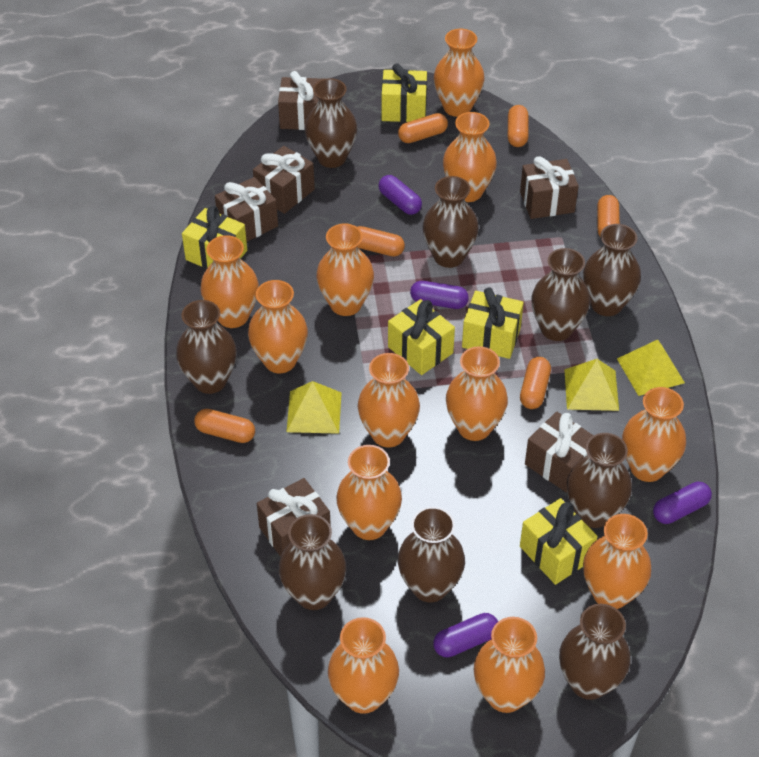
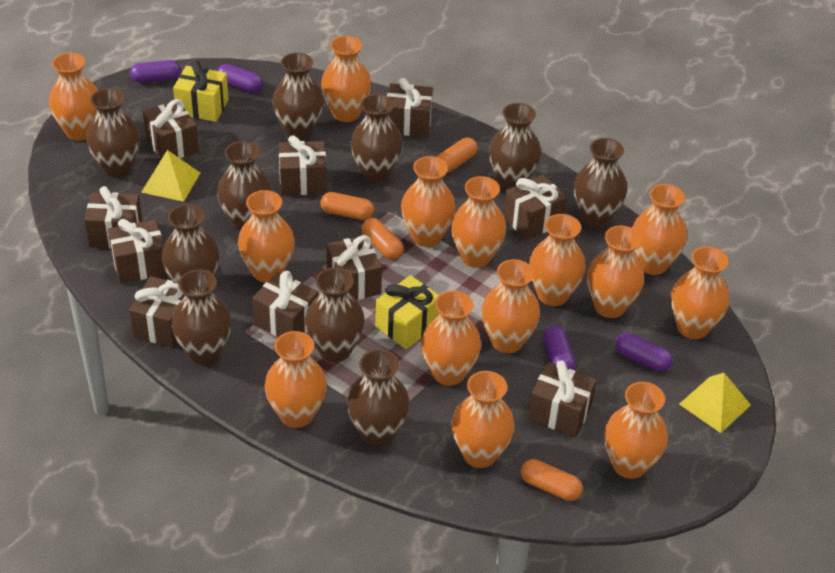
brown gift: [215,177,278,241] [253,146,315,214] [257,478,331,557] [278,71,323,130] [520,156,579,219] [525,412,594,493] = 6 -> [84,186,143,249] [108,219,167,284] [129,276,185,348] [143,99,199,159] [252,271,318,337] [279,136,327,195] [326,235,382,300] [387,78,433,137] [503,175,567,240] [528,361,597,437] = 10
brown vase: [176,300,237,394] [278,514,347,610] [305,78,357,168] [398,507,465,602] [422,176,479,268] [531,248,590,341] [559,604,631,700] [567,433,632,528] [583,224,641,316] = 9 -> [86,88,140,178] [162,204,220,283] [171,270,232,365] [217,141,272,231] [273,53,324,140] [305,267,365,362] [347,349,410,446] [350,94,403,183] [489,103,541,190] [573,138,627,228] = 10
orange capsule: [194,409,255,443] [358,226,405,256] [398,113,448,143] [508,105,529,147] [520,357,551,409] [597,195,620,236] = 6 -> [320,192,374,220] [361,218,404,260] [437,138,478,173] [521,459,583,501] = 4
orange vase: [200,235,259,328] [248,280,308,373] [316,224,374,316] [328,617,399,714] [336,445,402,540] [357,353,420,447] [434,29,485,117] [443,112,497,202] [446,346,508,441] [474,617,545,713] [583,514,651,609] [622,387,686,482] = 12 -> [49,53,98,141] [238,190,295,283] [265,331,327,428] [321,36,371,122] [401,156,456,247] [421,291,481,386] [451,176,506,268] [451,371,515,468] [481,259,540,353] [529,214,586,306] [587,226,644,318] [604,382,668,479] [632,184,687,275] [671,246,729,339] = 14
yellow gift: [182,206,247,269] [382,63,427,122] [388,299,455,375] [462,287,524,359] [520,498,598,585] = 5 -> [173,61,229,122] [375,275,440,349] = 2
yellow pyramid: [287,381,342,434] [564,359,619,411] [617,339,685,396] = 3 -> [141,150,200,202] [679,373,751,433] = 2

